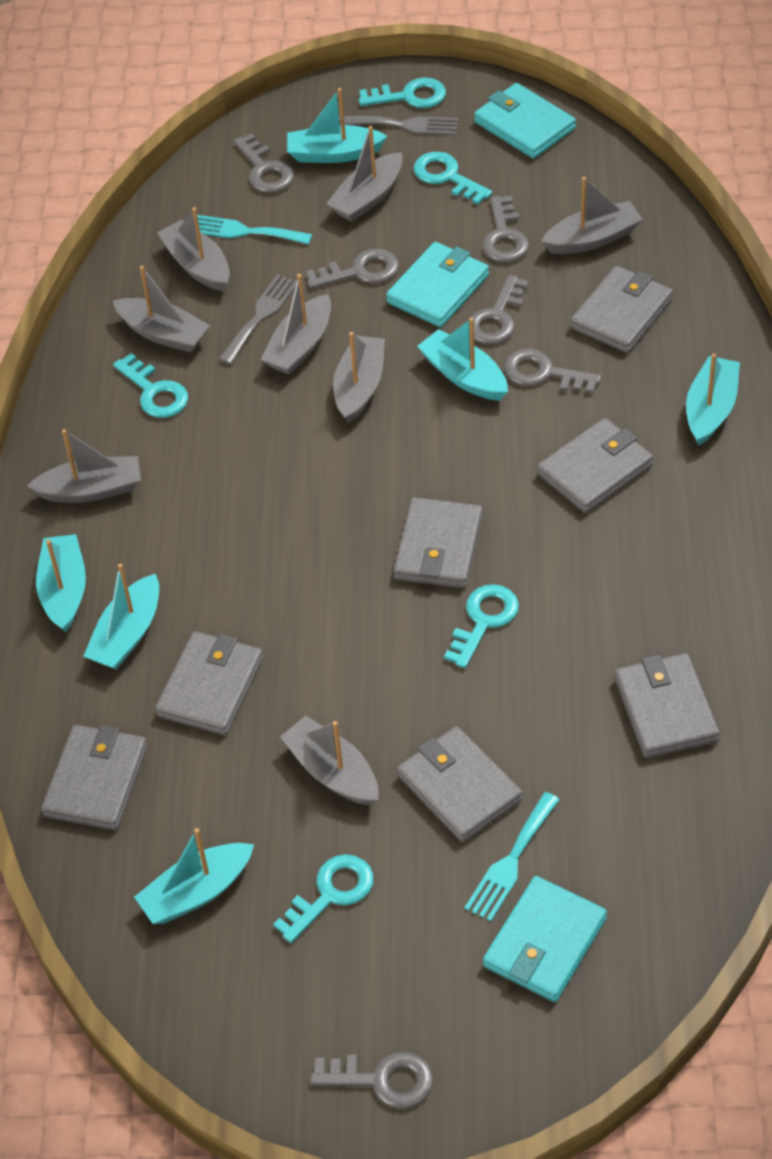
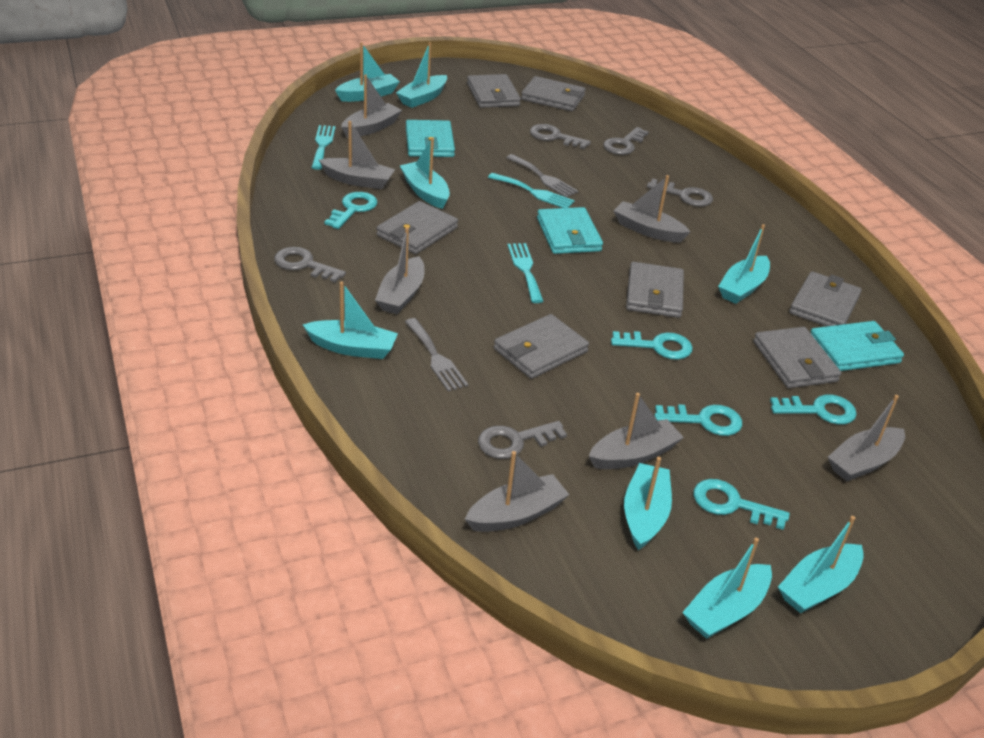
grey boat: [27,429,141,503] [113,266,210,352] [157,207,230,291] [261,274,331,374] [280,716,379,805] [326,126,403,222] [333,332,385,423] [541,177,643,254] = 8 -> [319,121,395,189] [341,74,402,138] [375,227,424,314] [465,451,569,532] [589,393,684,469] [613,175,690,243] [828,395,905,481] = 7
grey key: [233,133,294,193] [306,249,399,289] [310,1052,433,1108] [468,275,529,344] [482,196,529,262] [504,349,601,394] = 6 -> [274,247,346,283] [478,421,567,459] [530,124,591,149] [603,127,649,155] [647,179,713,207] = 5
turquoise boat: [36,534,86,633] [83,563,159,669] [134,828,254,924] [287,88,387,163] [417,318,508,401] [686,354,740,445] = 6 -> [303,281,398,359] [335,43,400,102] [396,42,447,108] [400,138,450,209] [624,457,672,550] [682,538,772,639] [718,224,770,304] [778,516,864,613] = 8
turquoise fork: [197,215,312,245] [465,792,560,922] = 2 -> [311,125,336,170] [488,173,575,208] [507,243,543,303] = 3

